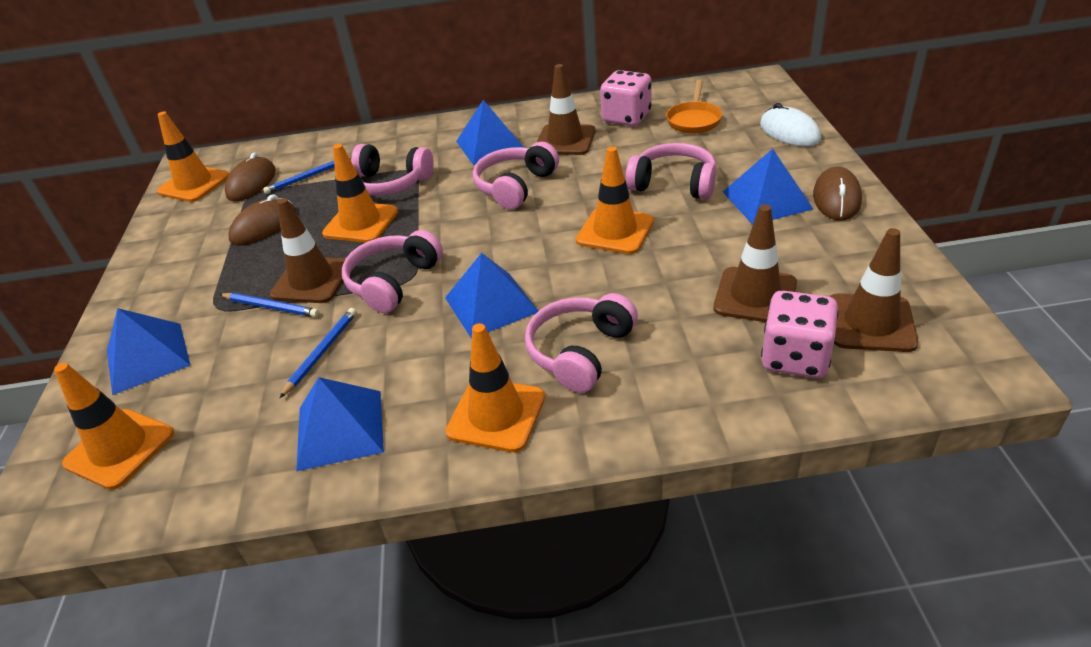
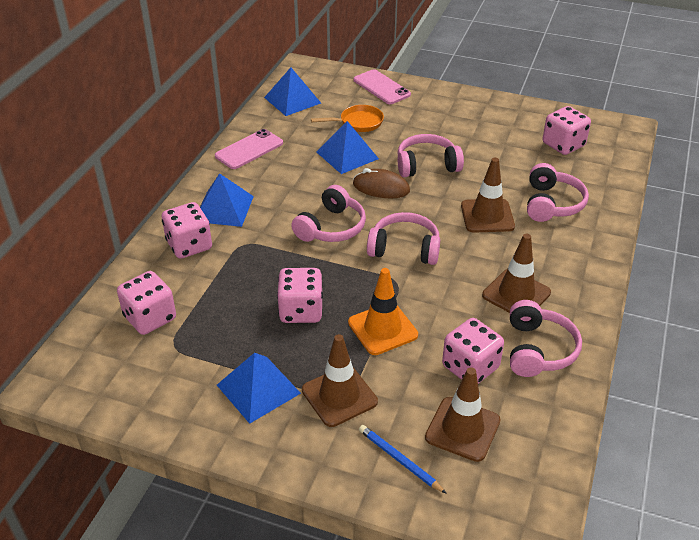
blue pencil: [219,293,320,317] [263,156,351,194] [280,308,357,398] = 3 -> [359,425,447,494] = 1
blue pyramid: [107,308,190,395] [296,377,384,471] [445,253,538,339] [456,100,524,165] [723,149,813,225] = 5 -> [200,173,254,227] [217,353,301,424] [264,68,321,116] [317,121,379,174] = 4
brown mouse: [225,152,276,202] [228,194,296,246] [813,166,862,221] = 3 -> [353,168,410,198] = 1
orange traffic cone: [54,363,174,490] [157,111,229,202] [322,144,398,243] [446,323,545,452] [576,146,654,254] = 5 -> [348,268,418,355] = 1
pink dice: [600,70,651,126] [761,291,838,378] = 2 -> [117,271,176,335] [162,202,212,259] [277,268,323,323] [442,318,504,384] [542,106,591,155] = 5
pink phone: none = 0 -> [215,129,283,169] [354,69,411,104] = 2
white mouse: [760,103,821,147] = 1 -> none = 0

